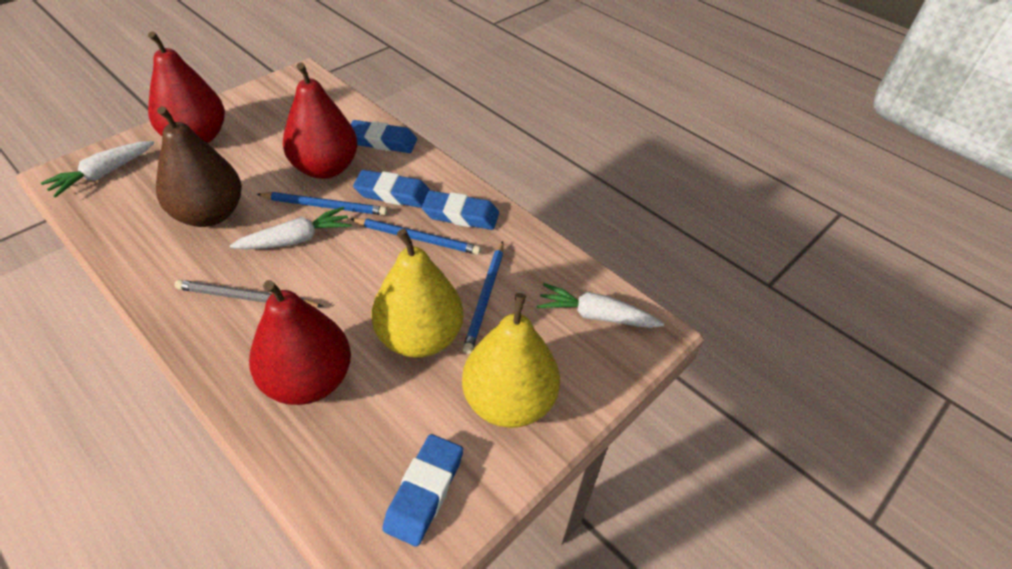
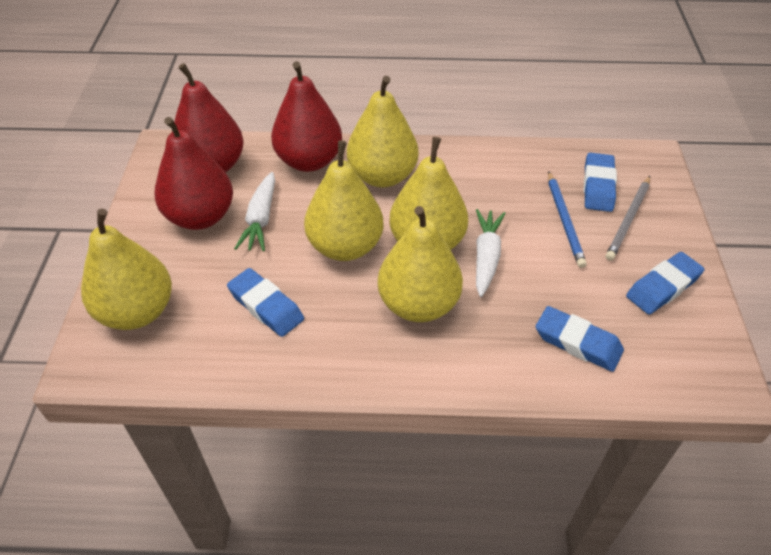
blue pencil: [257,192,387,215] [351,218,481,255] [463,241,503,354] = 3 -> [548,171,587,268] = 1
brown pear: [156,106,242,227] = 1 -> none = 0
white carrot: [41,141,154,198] [230,207,352,249] [537,283,664,328] = 3 -> [234,172,275,252] [476,209,506,297] = 2
yellow pear: [371,229,463,358] [462,293,560,428] = 2 -> [81,209,172,330] [304,140,383,261] [347,76,419,187] [378,206,463,322] [389,137,468,250] = 5

